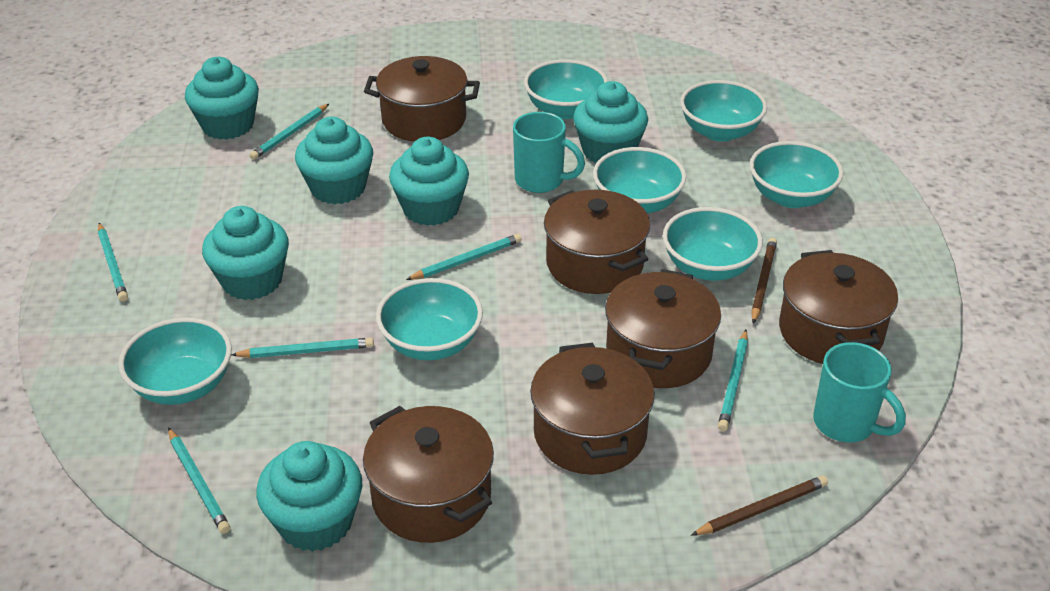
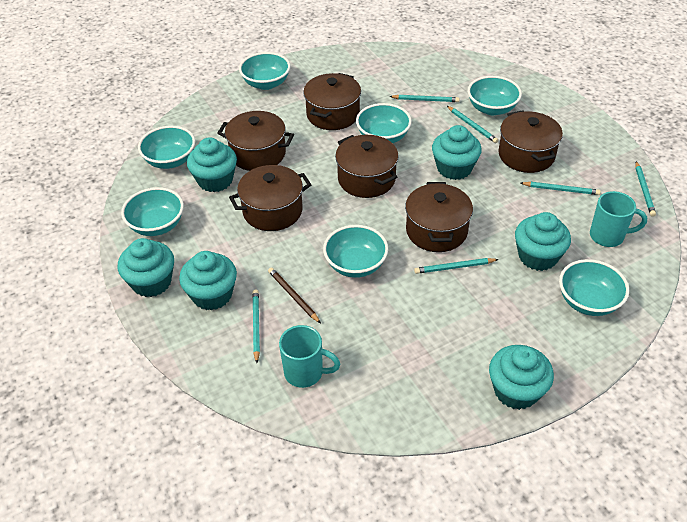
brown pencil: [691,475,828,536] [751,238,777,324] = 2 -> [268,267,321,323] = 1

